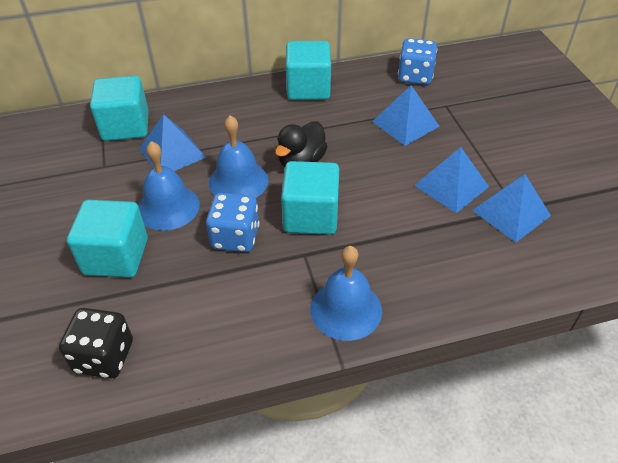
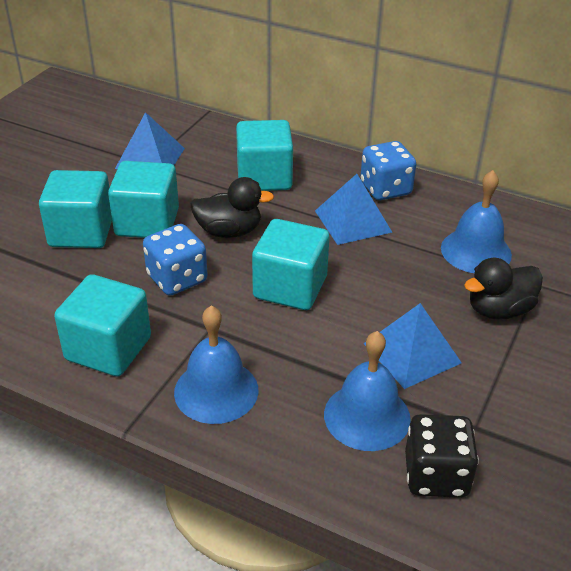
black duck: [275,121,328,167] = 1 -> [190,177,274,238] [464,258,543,320] = 2
blue pyramid: [140,114,206,171] [372,85,440,146] [414,147,489,213] [472,174,551,242] = 4 -> [115,112,185,169] [315,174,392,245] [364,303,462,389] = 3
turquoise cube: [67,200,148,278] [90,76,149,141] [281,161,339,235] [286,41,331,100] = 4 -> [39,170,112,248] [54,274,151,377] [108,161,179,238] [236,120,293,191] [252,219,329,310] = 5

